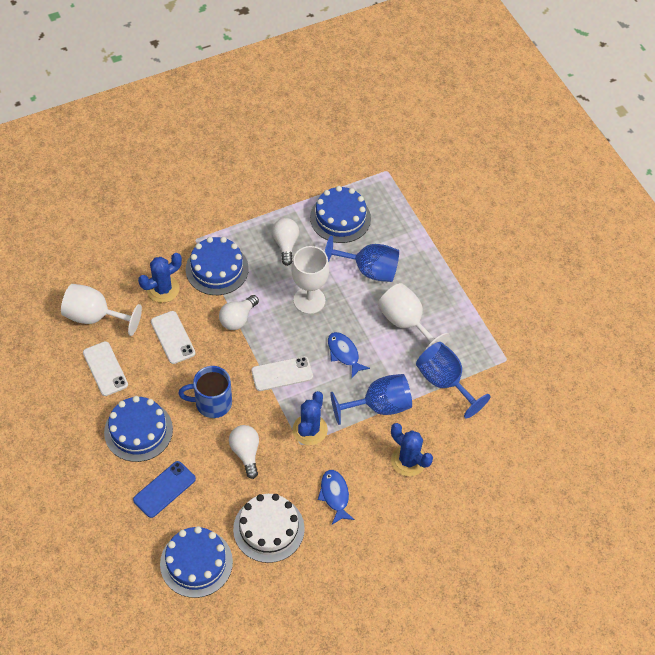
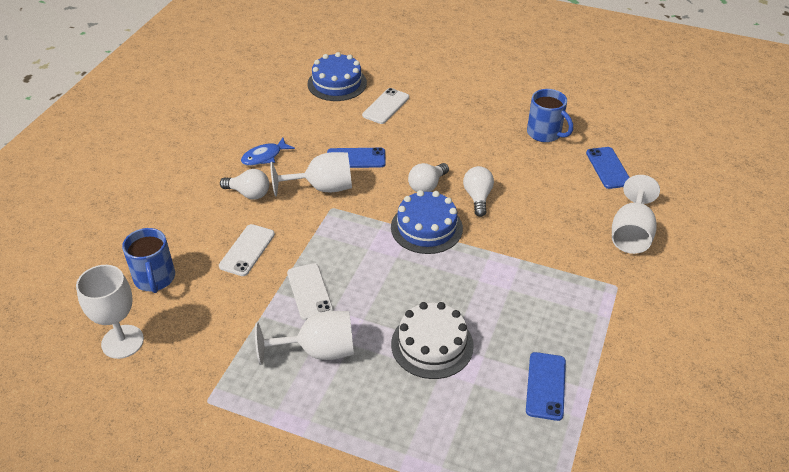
blue cactus: [138,253,182,303] [293,391,328,445] [391,423,433,476] = 3 -> none = 0
blue cake: [104,396,173,462] [160,526,233,598] [186,237,249,295] [310,186,371,243] = 4 -> [307,52,367,101] [391,190,463,254] = 2
blue fish: [318,470,355,524] [328,332,370,378] = 2 -> [241,137,295,166] = 1
blue goblet: [325,236,399,282] [330,374,412,425] [416,342,491,418] = 3 -> none = 0
blue mug: [178,366,232,418] = 1 -> [122,228,175,293] [527,89,573,142] = 2
blue phone: [133,461,196,518] = 1 -> [327,147,386,168] [526,352,566,421] [586,147,630,189] = 3
white goblet: [61,284,142,336] [291,246,329,314] [378,283,450,350] = 3 -> [76,265,144,359] [255,311,354,365] [270,152,352,196] [612,175,660,254] = 4

